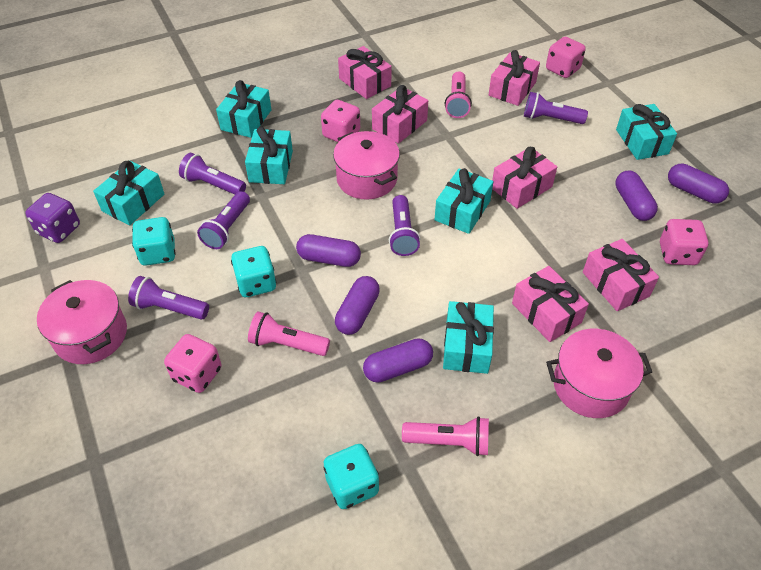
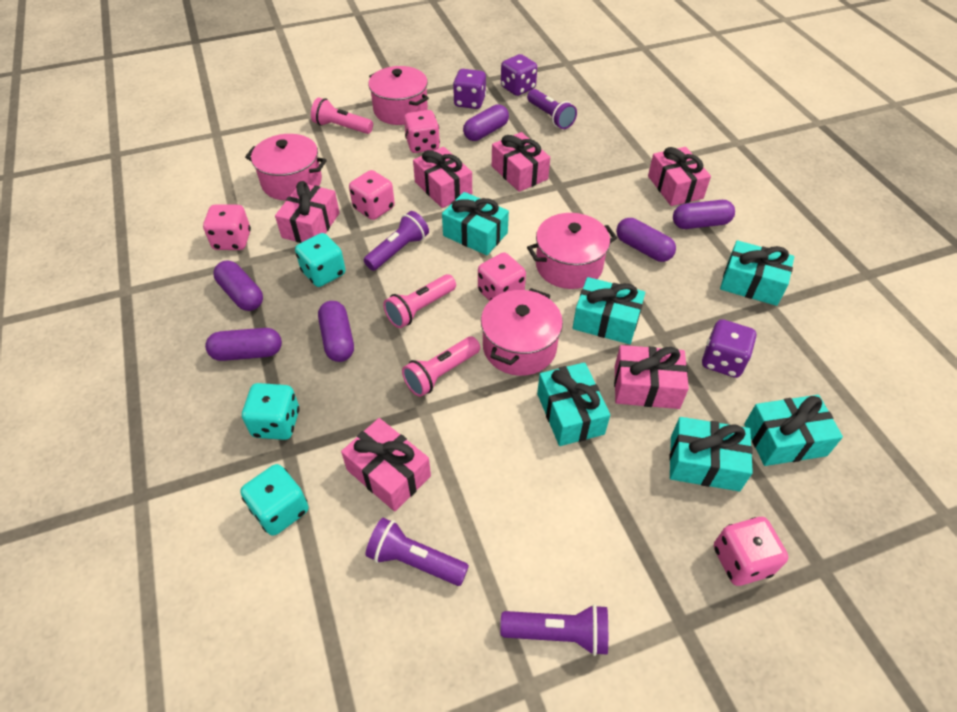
pink dice: [164,334,222,393] [321,100,360,142] [546,37,586,78] [660,219,708,265] = 4 -> [203,205,251,250] [349,170,395,220] [404,110,440,153] [478,252,526,301] [714,517,788,586] = 5
pink pot: [37,280,127,364] [333,131,400,200] [546,329,652,418] = 3 -> [245,134,327,201] [368,66,429,125] [481,288,563,376] [527,213,617,289] = 4
purple capsule: [296,234,361,267] [335,276,380,335] [363,338,433,383] [615,171,658,221] [668,164,729,204] = 5 -> [205,328,282,361] [214,260,263,311] [318,301,354,362] [463,104,509,141] [616,218,676,262] [673,200,735,229] = 6
purple dice: [25,193,80,243] = 1 -> [453,69,486,109] [501,54,537,96] [702,319,757,378] = 3
purple flashlight: [128,276,209,320] [179,153,246,195] [197,191,250,249] [389,195,420,256] [524,92,588,124] = 5 -> [364,211,429,271] [365,518,469,586] [500,604,608,656] [527,89,577,129] = 4

